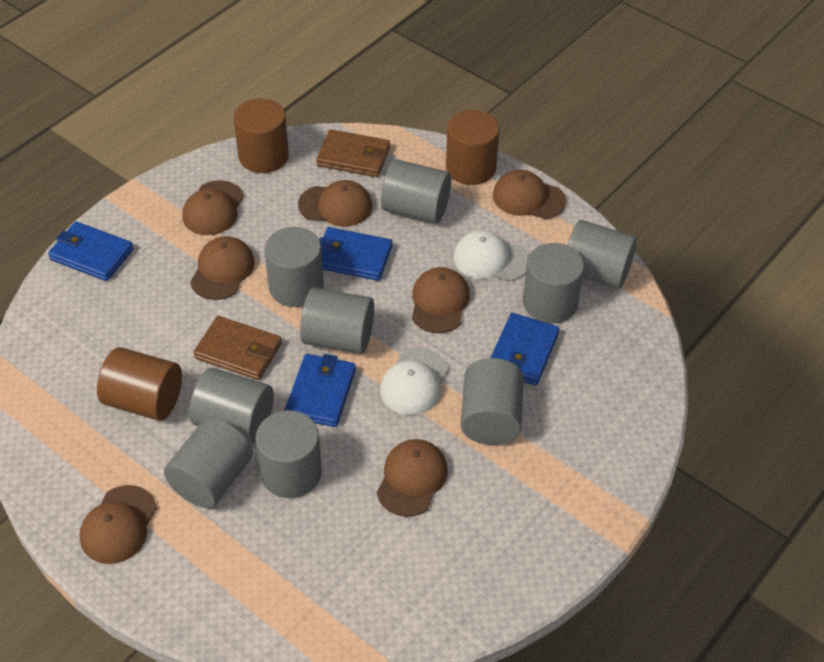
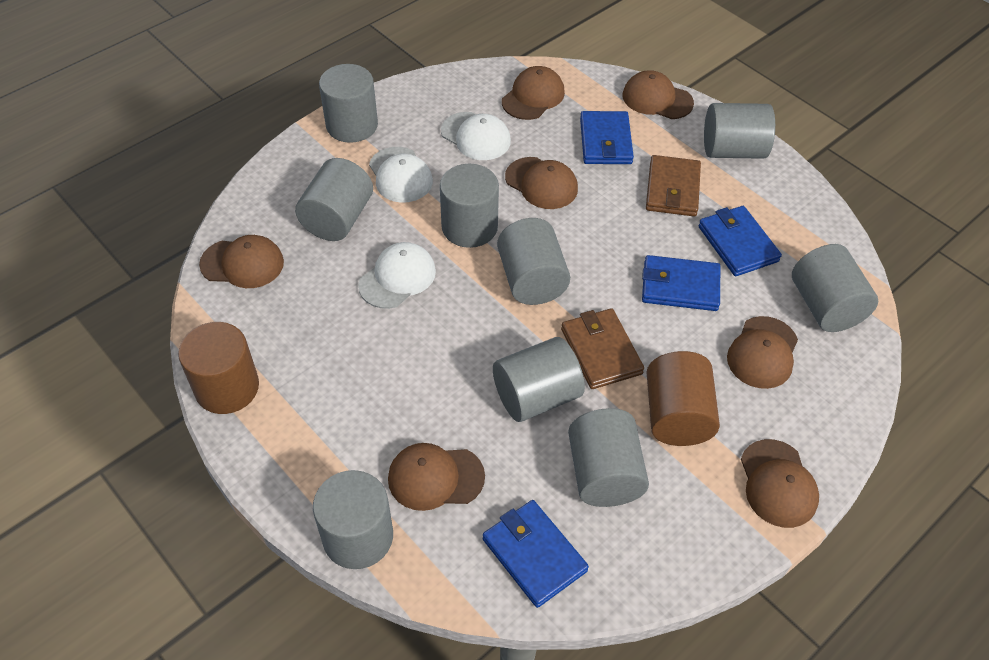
brown cylinder: [97,347,182,421] [234,98,289,173] [446,110,500,185] = 3 -> [178,322,259,414] [647,351,720,446] = 2
white cap: [380,348,448,415] [453,230,529,281] = 2 -> [358,242,436,309] [369,147,433,203] [441,112,511,160] = 3

